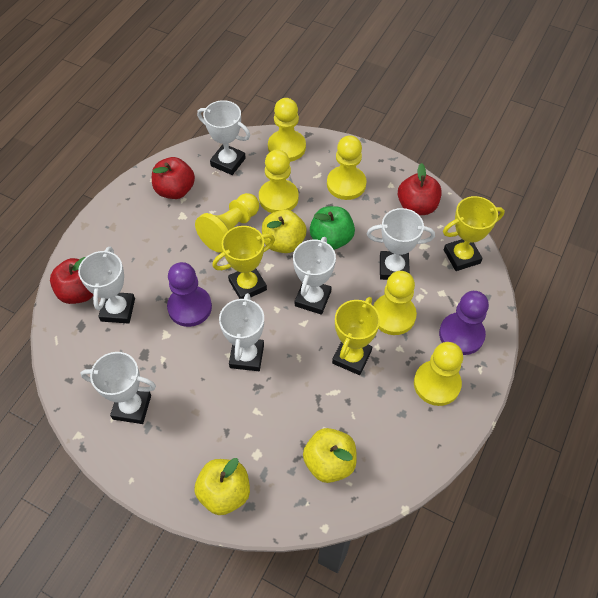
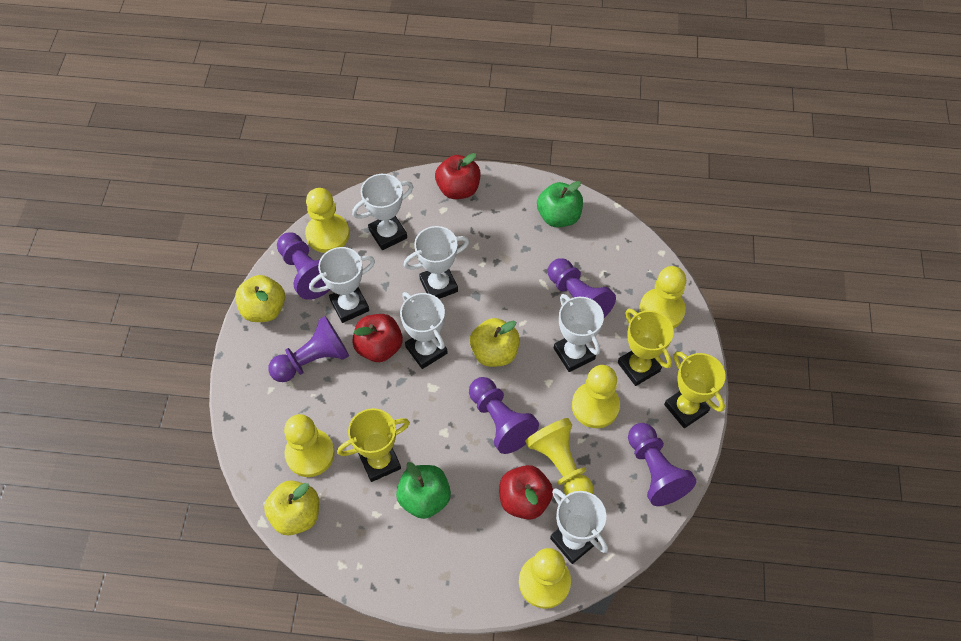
green apple: [310,206,355,250] = 1 -> [396,462,451,519] [537,181,583,227] = 2
purple pawn: [167,262,212,327] [439,291,489,355] = 2 -> [269,316,349,382] [277,233,330,300] [469,377,539,454] [548,258,616,318] [628,423,697,506] = 5

